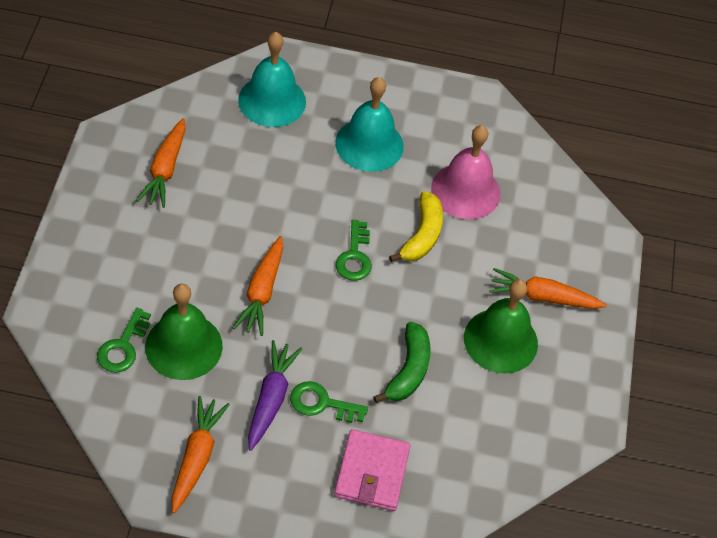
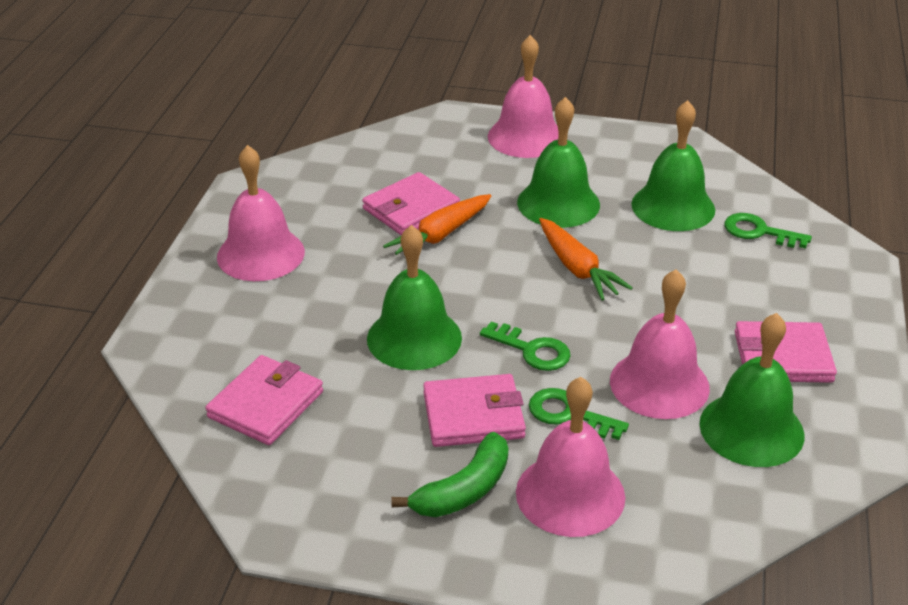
green bell: [145,284,223,380] [464,279,538,374] = 2 -> [367,225,462,370] [517,97,600,228] [631,100,715,231] [700,313,804,467] = 4
orange carrot: [136,118,186,208] [172,396,230,513] [233,236,283,336] [489,268,607,309] = 4 -> [383,194,491,255] [539,218,633,301] = 2
pink bell: [431,125,500,219] = 1 -> [217,145,305,281] [488,35,558,158] [516,377,625,537] [610,269,710,419] = 4
pink wallet: [334,429,411,511] = 1 -> [205,355,323,445] [362,172,460,236] [423,374,526,447] [735,321,837,383] = 4
purple carrot: [248,340,302,451] = 1 -> none = 0
turquoise bell: [238,32,306,127] [335,77,404,172] = 2 -> none = 0
yellow banana: [389,191,443,262] = 1 -> none = 0

